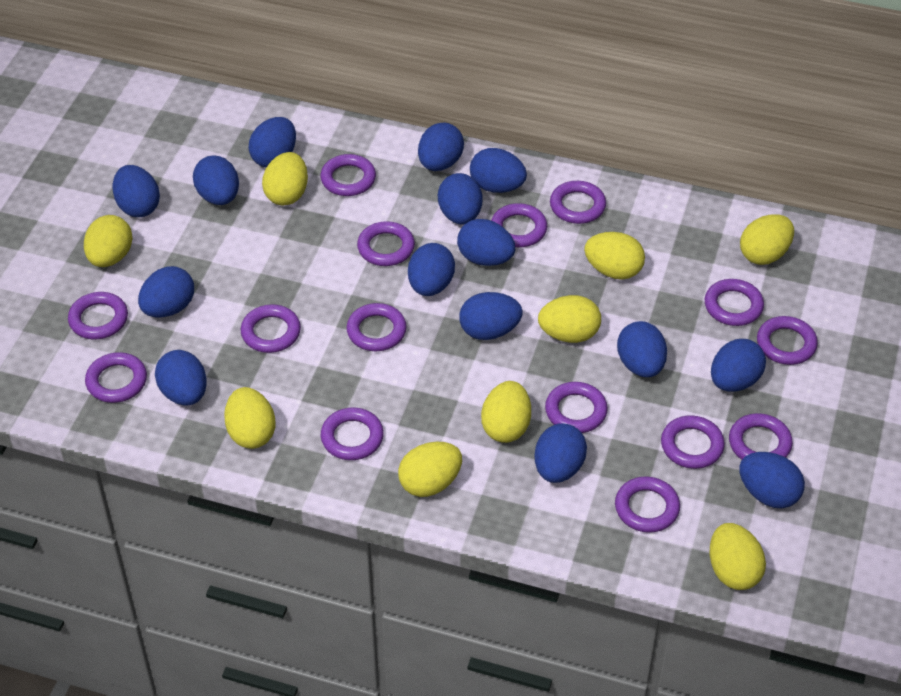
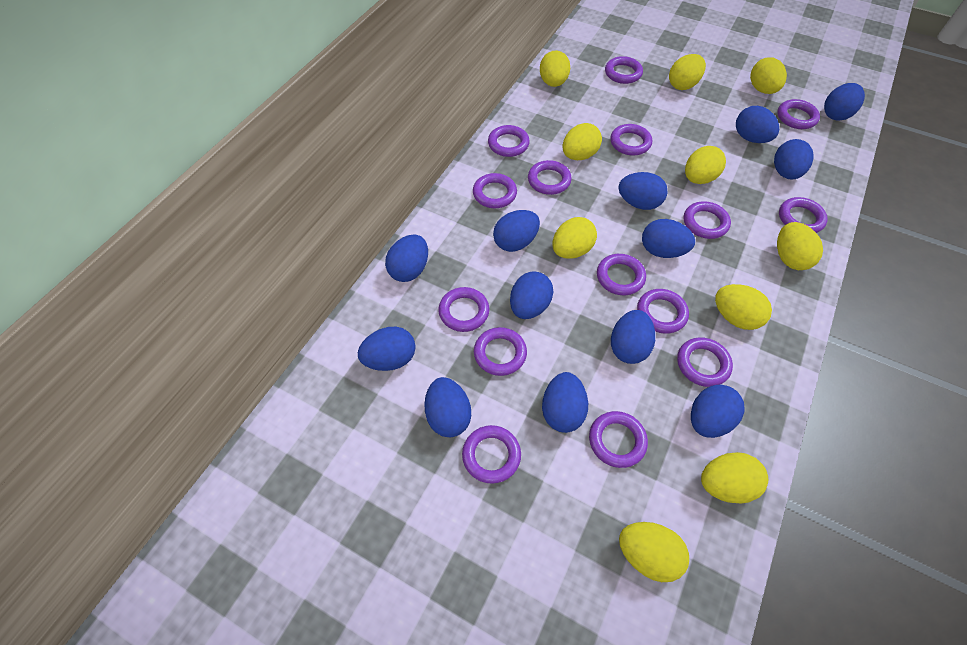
blue egg: [113,165,160,217] [138,266,194,318] [155,350,207,406] [193,155,239,205] [249,117,296,167] [408,243,455,296] [418,122,464,171] [438,173,482,224] [457,219,515,266] [459,292,522,340] [470,148,527,193] [535,423,587,483] [617,321,667,377] [711,339,766,392] [739,452,805,508] = 15 -> [358,327,416,371] [385,234,428,282] [424,377,471,437] [493,210,540,252] [510,271,553,319] [542,372,588,433] [611,310,655,364] [618,172,668,210] [642,219,695,258] [691,384,745,438] [736,106,779,143] [774,139,814,180] [824,83,865,121] = 13
yellow egg: [84,215,133,267] [224,387,276,449] [262,152,308,206] [398,442,462,497] [481,381,531,443] [538,295,601,343] [584,232,645,280] [710,523,766,590] [740,214,794,265] = 9 -> [540,51,570,87] [553,217,597,259] [563,123,602,160] [619,522,689,582] [669,54,706,90] [685,146,726,184] [701,452,768,503] [715,284,772,330] [750,57,787,94] [777,222,823,270] = 10

